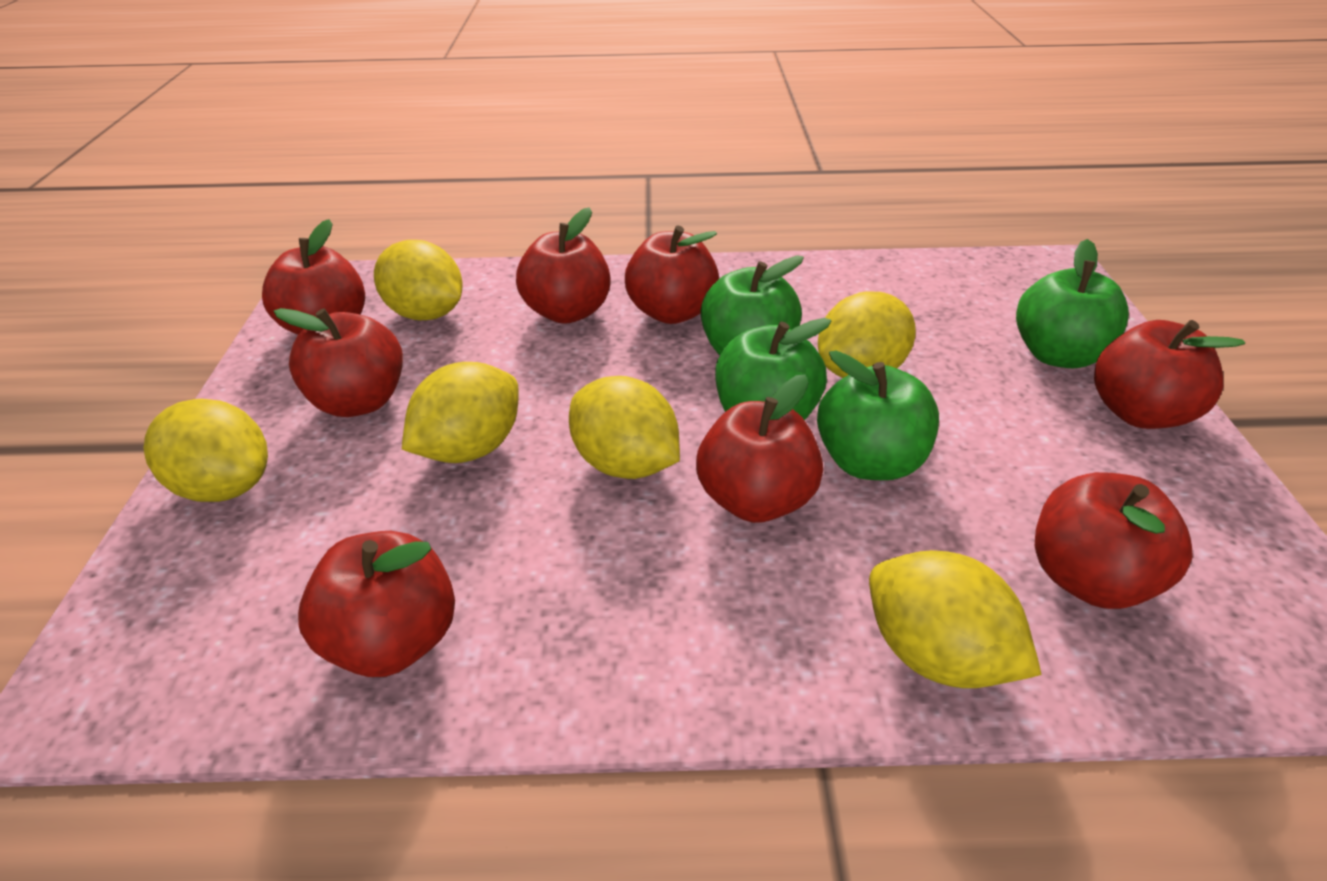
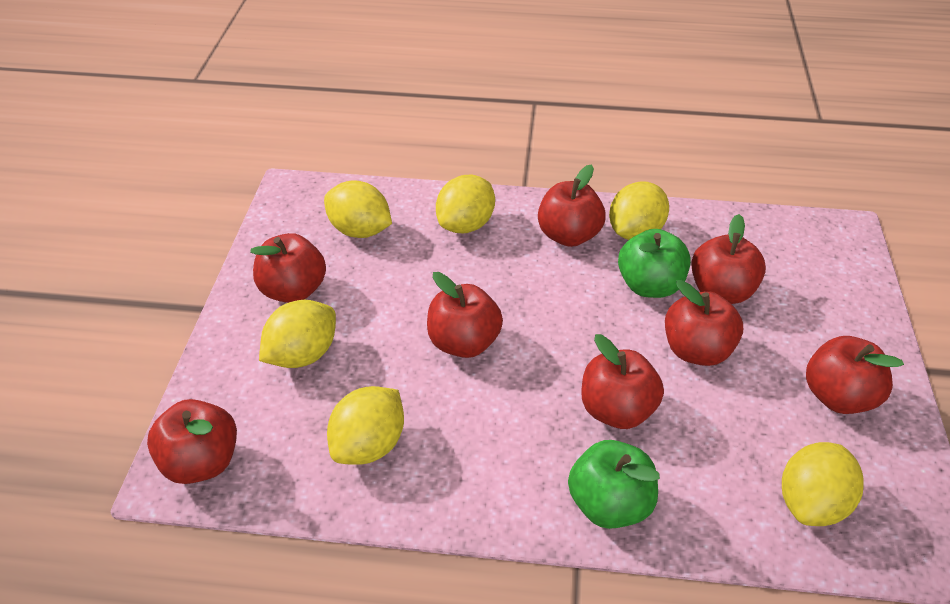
green apple: [701,256,804,355] [715,318,831,420] [817,350,939,480] [1016,239,1129,368] = 4 -> [568,440,660,529] [618,229,691,298] = 2

